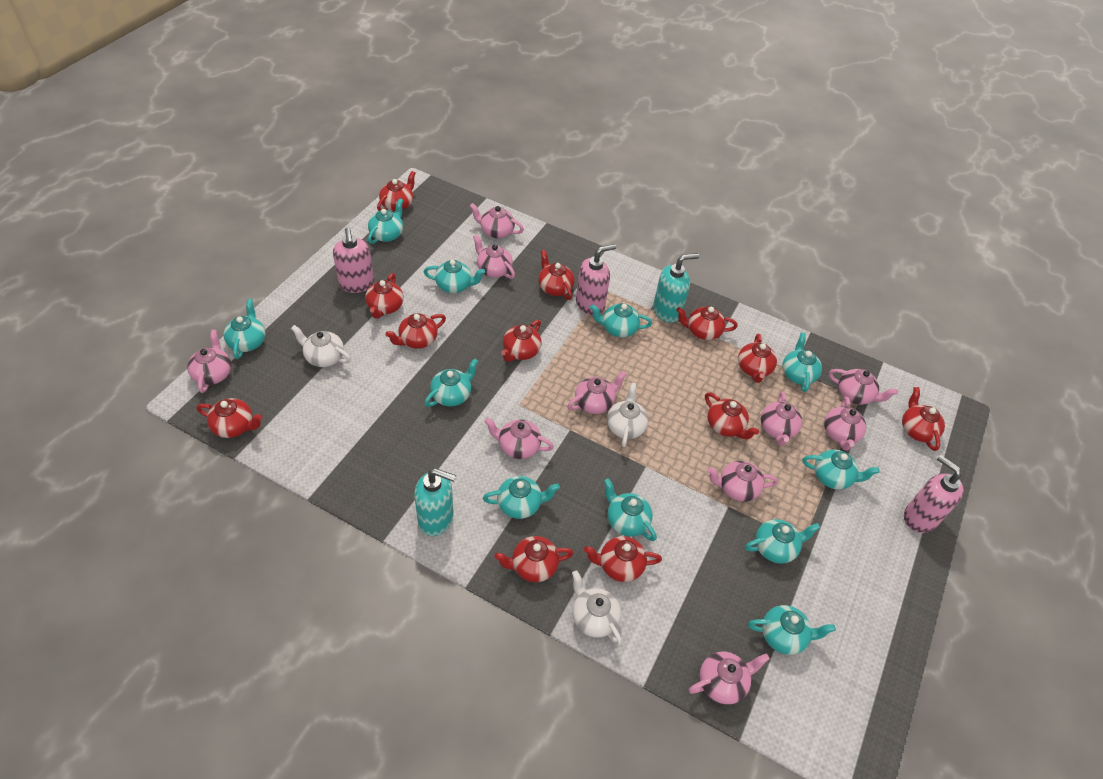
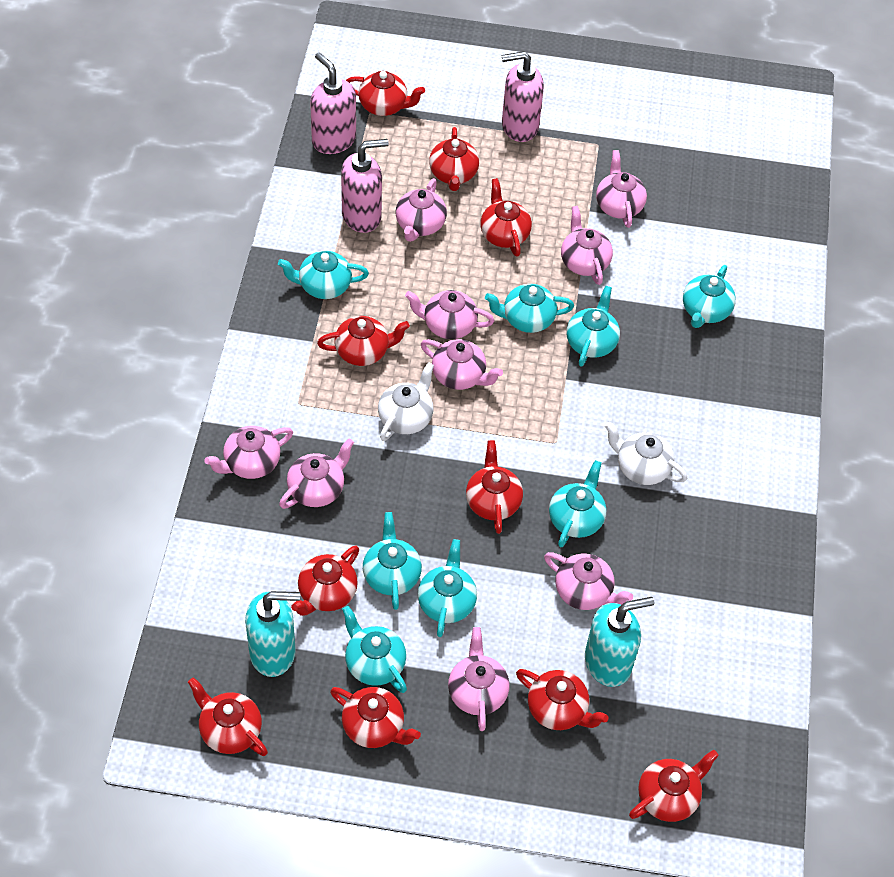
pink teapot: [187,330,231,393] [470,203,524,239] [473,234,515,279] [484,418,554,459] [567,371,627,414] [689,652,770,704] [707,461,778,502] [761,392,802,446] [824,397,866,451] [829,369,898,405] = 10 -> [204,426,293,479] [279,439,354,509] [396,178,447,242] [405,290,494,339] [421,339,503,390] [448,627,510,731] [544,552,633,610] [561,206,613,285] [596,150,647,228] = 9
red teapot: [197,398,262,438] [365,273,404,319] [377,171,416,211] [386,313,446,349] [494,536,574,582] [501,320,542,362] [538,250,575,300] [584,536,662,582] [676,306,738,340] [705,392,759,439] [738,334,777,383] [902,387,945,451] = 12 -> [188,677,268,756] [291,546,359,616] [317,316,410,366] [330,687,421,748] [346,71,425,116] [429,127,479,191] [466,440,523,534] [480,178,532,256] [516,669,609,730] [629,750,719,822] = 10
turquoise teapot: [224,299,266,359] [368,198,403,244] [424,260,485,293] [424,358,478,407] [483,476,560,519] [590,303,652,337] [604,478,657,541] [745,519,820,564] [748,605,836,655] [783,333,822,392] [802,450,880,489] = 11 -> [278,251,369,299] [342,606,407,693] [363,512,422,610] [418,539,477,637] [485,284,574,333] [549,460,607,547] [566,286,620,367] [683,265,736,328] = 8
white teapot: [291,325,351,367] [572,570,622,646] [607,383,648,447] = 3 -> [378,362,434,441] [605,422,687,485] = 2

